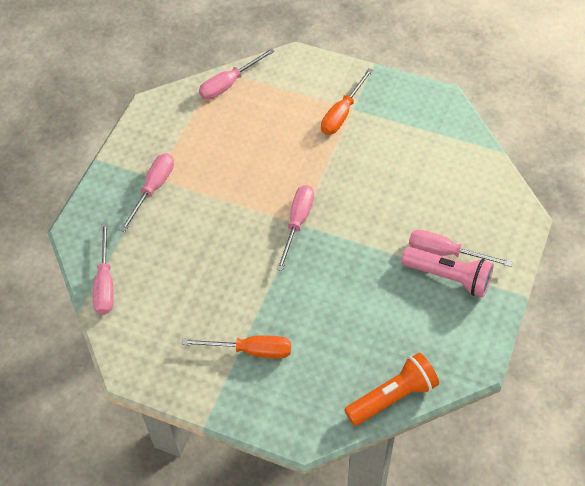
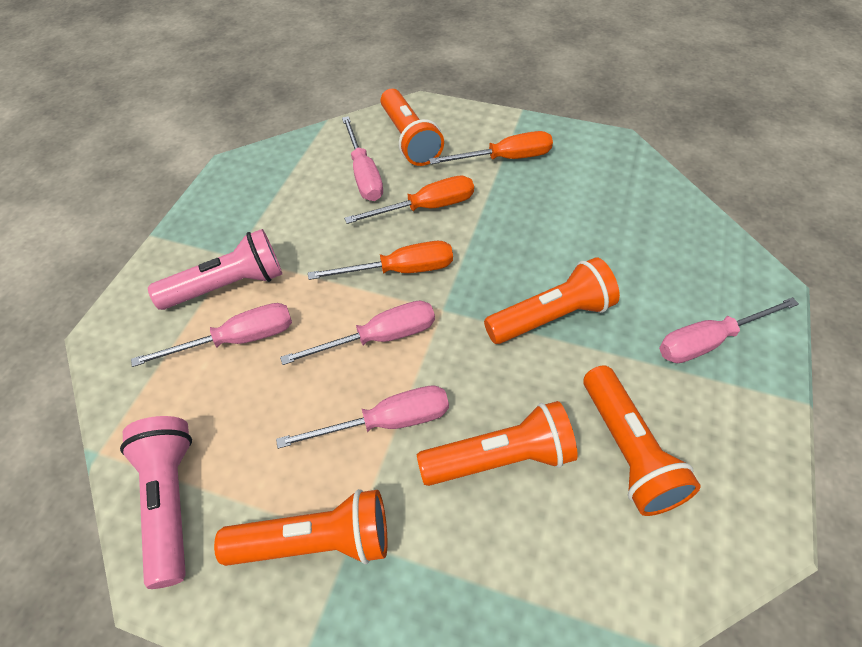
orange flashlight: [344,353,439,426] = 1 -> [214,489,387,566] [381,89,444,166] [417,401,578,486] [484,257,620,344] [583,365,701,516] = 5
orange screwdriver: [182,335,291,358] [321,68,373,135] = 2 -> [308,241,453,280] [344,176,474,224] [429,131,553,164] = 3
pink flashlight: [401,247,494,297] = 1 -> [120,416,192,589] [148,229,282,310] = 2

